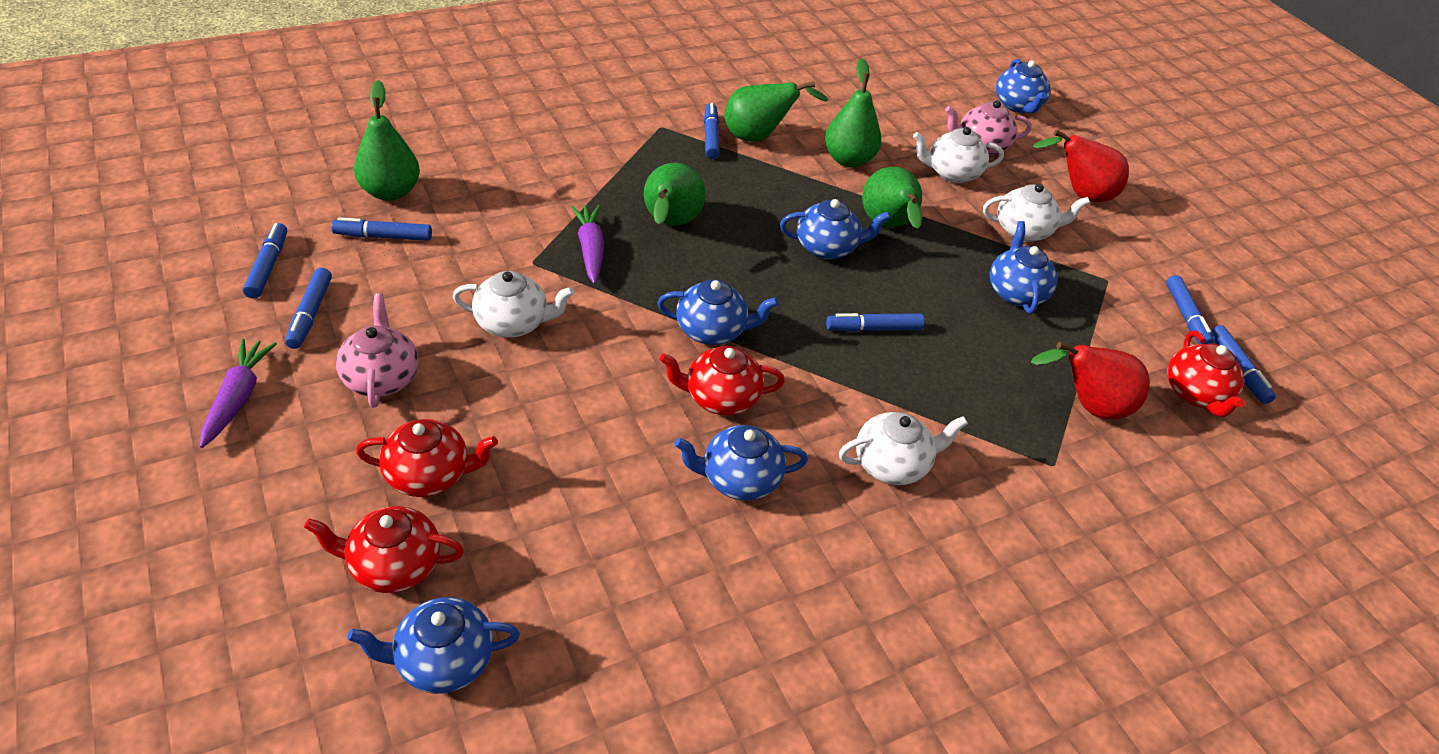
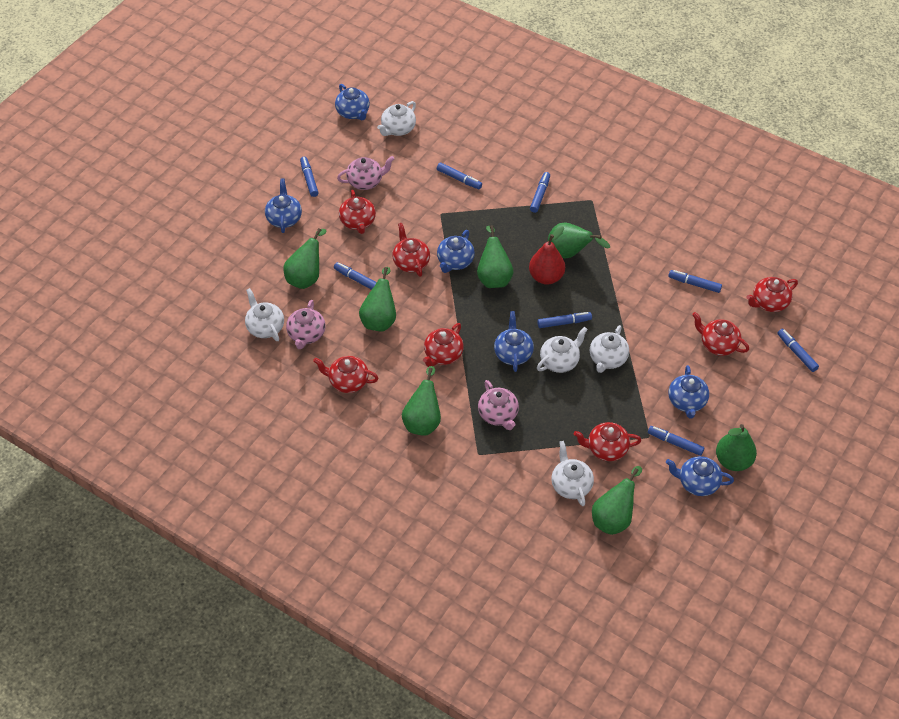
blue marker: [243,223,287,299] [285,268,332,349] [331,217,432,241] [704,103,720,159] [826,313,925,332] [1166,275,1214,344] [1211,325,1275,404] = 7 -> [300,157,319,197] [334,262,377,290] [437,163,482,189] [530,172,550,213] [537,312,592,328] [648,426,705,456] [668,270,722,293] [777,329,819,372] = 8
green pear: [354,80,420,201] [644,163,706,225] [724,81,828,142] [825,58,881,168] [862,167,922,229] = 5 -> [283,228,327,289] [359,267,396,332] [402,366,441,436] [477,225,513,288] [548,222,610,259] [592,466,642,535] [716,424,757,471] = 7
pink teapot: [336,293,418,408] [945,100,1032,155] = 2 -> [286,300,326,349] [337,156,395,190] [478,380,519,430] = 3
purple carrot: [200,339,277,448] [571,205,604,284] = 2 -> none = 0
red pear: [1031,342,1150,419] [1033,129,1129,202] = 2 -> [529,226,565,285] = 1
red teapot: [304,506,464,593] [356,419,498,497] [659,346,785,415] [1167,331,1245,417] = 4 -> [313,356,379,393] [339,190,376,234] [392,223,430,277] [423,323,464,367] [573,422,641,461] [692,312,749,356] [747,277,798,312] = 7
white teapot: [453,271,574,338] [839,412,968,485] [913,127,1004,183] [983,184,1090,242] = 4 -> [245,288,284,341] [377,101,416,136] [537,327,588,373] [551,441,594,506] [590,325,629,373] = 5

